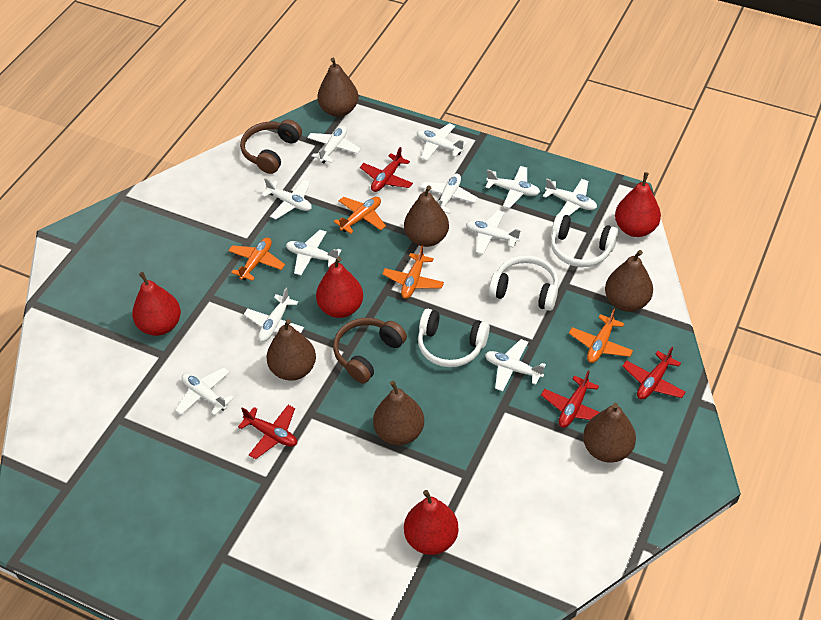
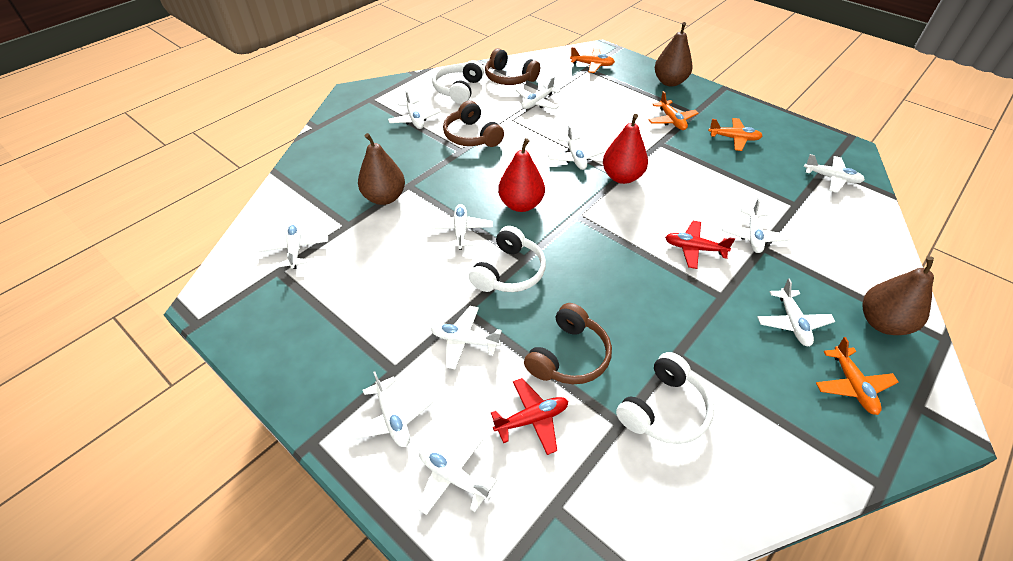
brown headphones: [240,119,302,174] [333,318,407,384] = 2 -> [443,101,504,147] [485,48,540,85] [524,303,612,384] = 3
brown pear: [267,319,316,381] [317,58,358,117] [373,381,424,445] [404,185,449,247] [583,403,636,463] [605,250,653,312] = 6 -> [358,133,405,205] [655,22,692,86] [862,256,934,335] = 3
red pear: [132,272,181,336] [316,257,363,318] [404,490,459,555] [615,172,661,237] = 4 -> [498,138,545,212] [603,114,648,184] = 2
red plane: [238,405,297,459] [360,147,413,192] [541,370,600,428] [622,347,686,400] = 4 -> [491,378,568,455] [665,221,735,269] = 2

